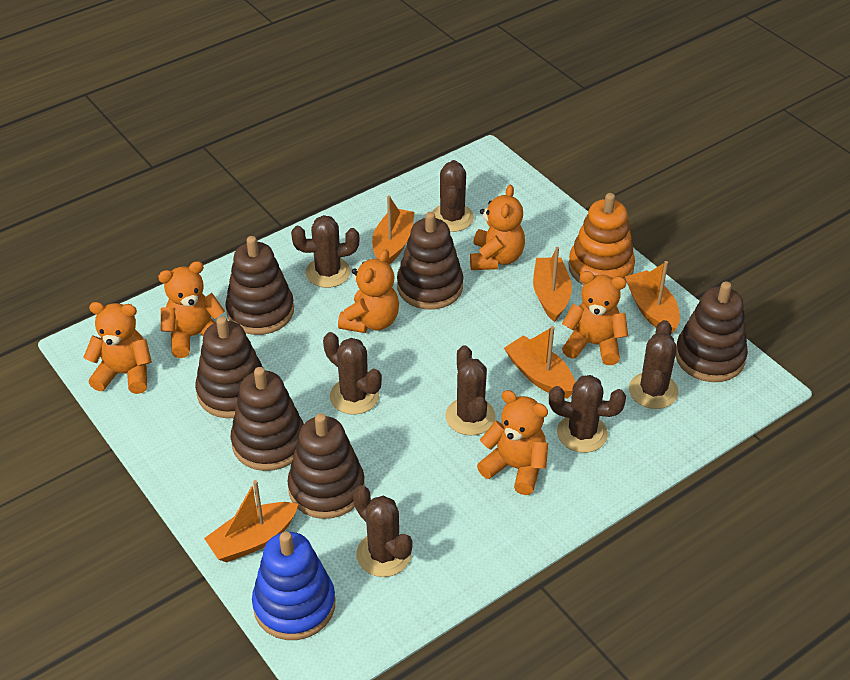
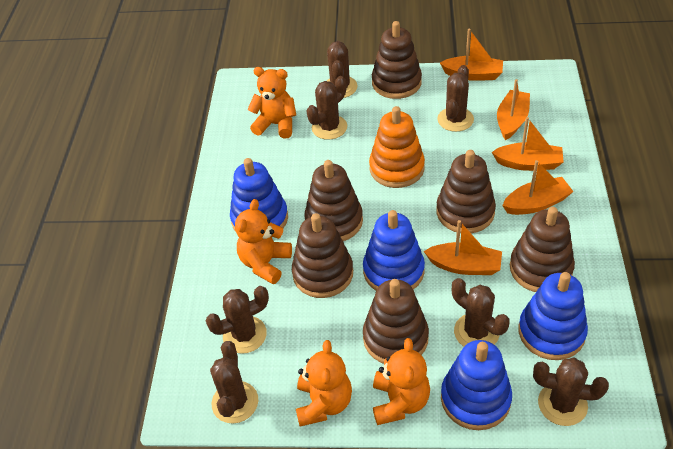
blue stacking toy: [252,532,335,640] = 1 -> [230,158,288,232] [363,210,425,291] [441,340,512,430] [518,272,588,360] = 4
orange teddy bear: [83,302,152,394] [158,261,225,358] [338,249,399,333] [470,185,525,270] [477,390,548,495] [562,271,628,365] = 6 -> [235,199,292,284] [247,67,296,139] [296,340,352,427] [373,338,430,425] = 4

